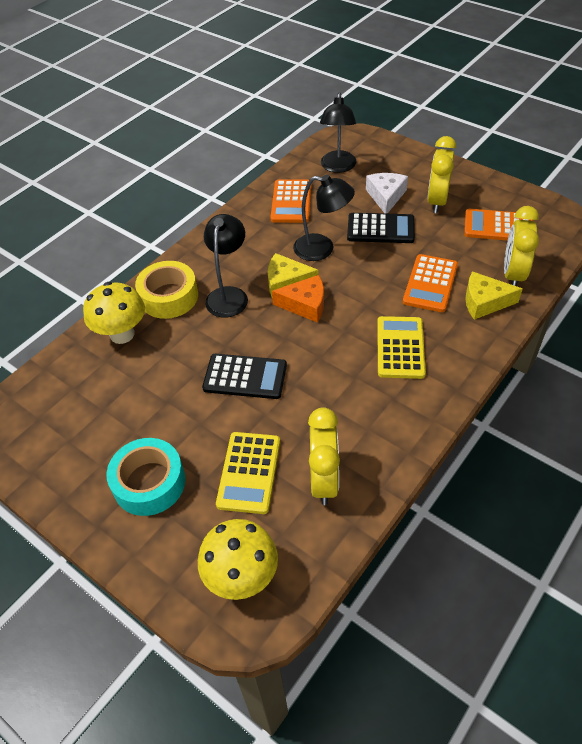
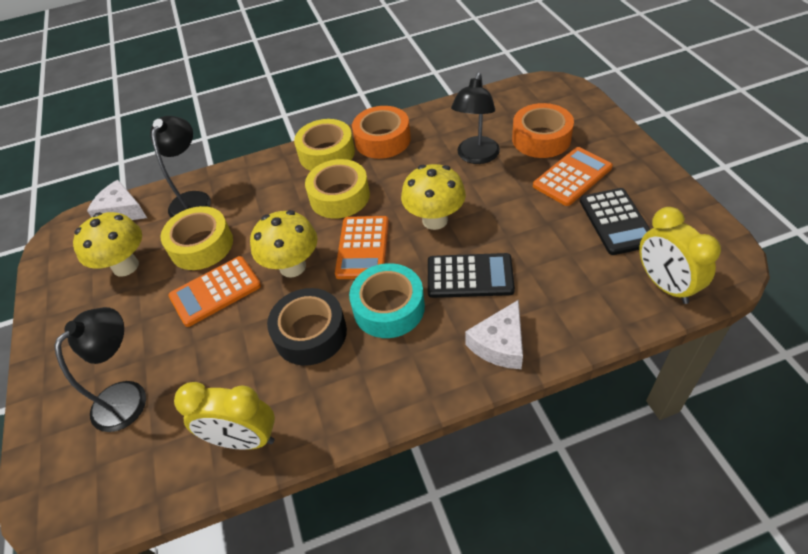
black tape: none = 0 -> [267,288,347,366] = 1
orange cheese: [272,275,324,323] = 1 -> none = 0
orange tape: none = 0 -> [352,106,411,159] [512,103,574,158] = 2
white cheese: [366,173,408,214] = 1 -> [87,180,147,220] [465,300,523,369] = 2
yellow calculator: [216,432,280,514] [377,316,426,379] = 2 -> none = 0
yellow cheese: [268,253,319,297] [465,271,522,320] = 2 -> none = 0
yellow clock: [308,407,340,505] [427,136,456,213] [504,206,539,286] = 3 -> [174,382,275,450] [639,207,721,304] = 2
yellow mushroom: [83,282,145,344] [198,519,278,600] = 2 -> [73,212,142,277] [250,210,318,278] [401,164,466,230] = 3
yellow tape: [135,261,198,319] = 1 -> [161,206,233,270] [294,119,355,171] [305,159,370,219] = 3

